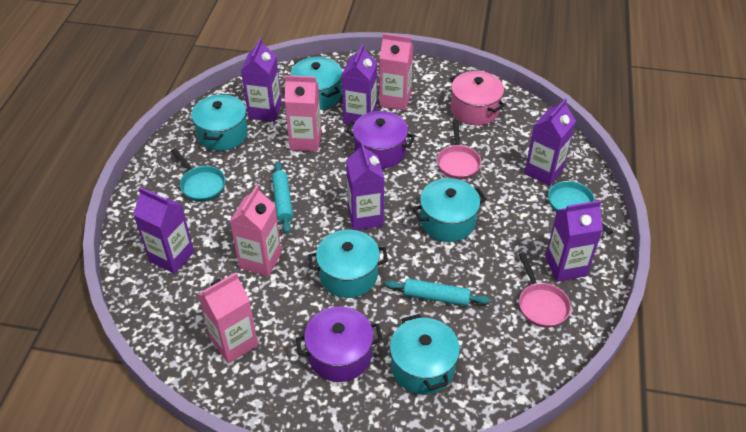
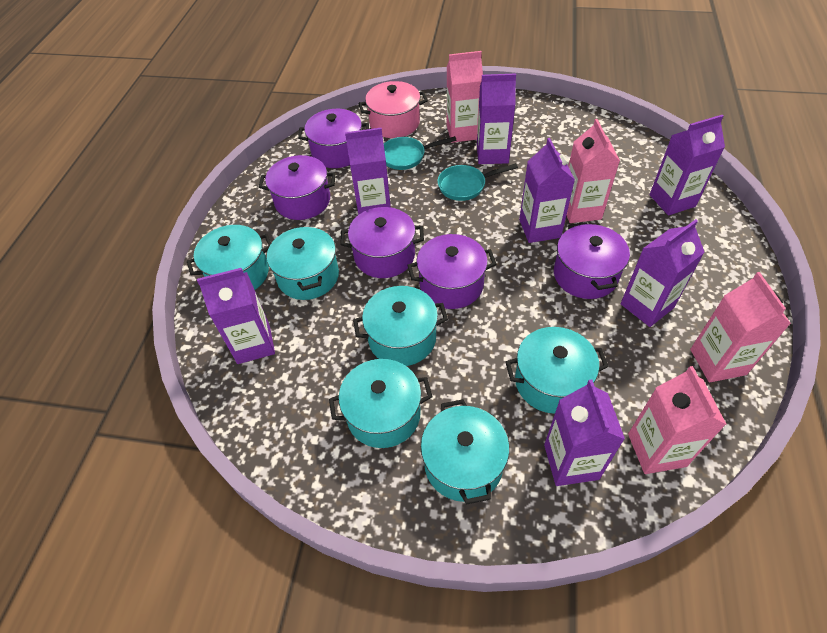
pink pan: [437,120,481,179] [519,253,571,328] = 2 -> none = 0
purple carton: [133,187,194,274] [241,38,282,122] [341,44,377,126] [346,142,384,230] [524,99,576,186] [545,200,603,282] = 6 -> [197,268,275,364] [345,128,391,215] [477,73,516,164] [519,138,575,243] [544,380,625,486] [621,219,705,327] [649,115,725,215] = 7
purple pot: [296,306,383,382] [346,111,415,169] = 2 -> [259,155,336,220] [298,109,369,168] [340,207,424,278] [407,234,496,309] [554,222,630,299] = 5
turquoise pot: [191,93,248,151] [290,57,342,110] [308,230,388,298] [390,314,460,394] [413,178,486,242] = 5 -> [187,225,271,290] [267,225,339,300] [329,359,432,448] [353,286,448,366] [421,399,509,505] [506,327,609,414] = 6
turquoise rolling pin: [272,162,293,233] [385,279,490,306] = 2 -> none = 0

